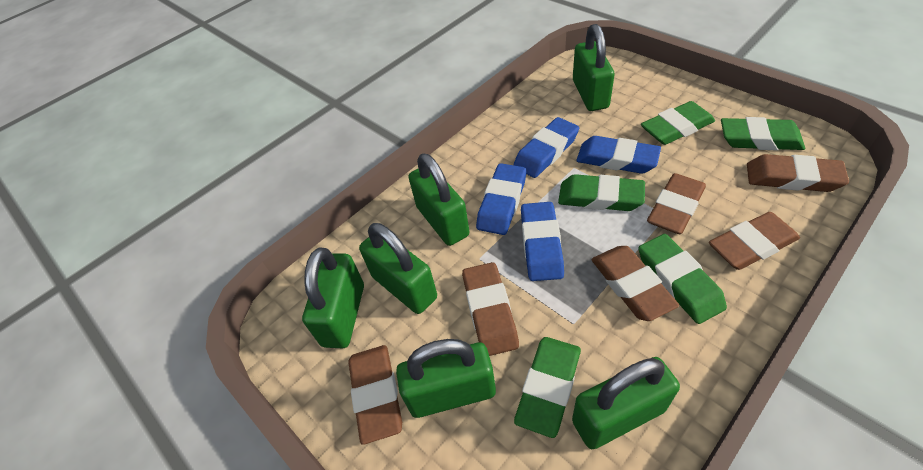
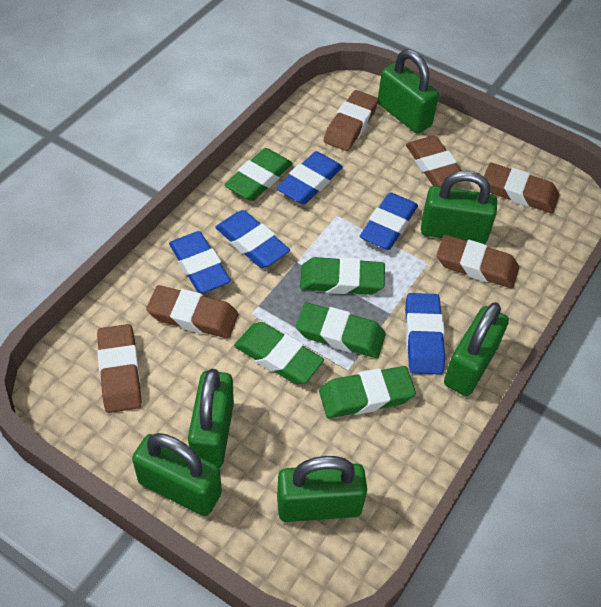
blue eraser: [476,163,526,235] [514,117,579,178] [521,202,564,281] [576,136,661,174] = 4 -> [169,231,231,293] [215,210,290,268] [276,151,343,204] [360,192,418,250] [405,293,445,375] = 5

